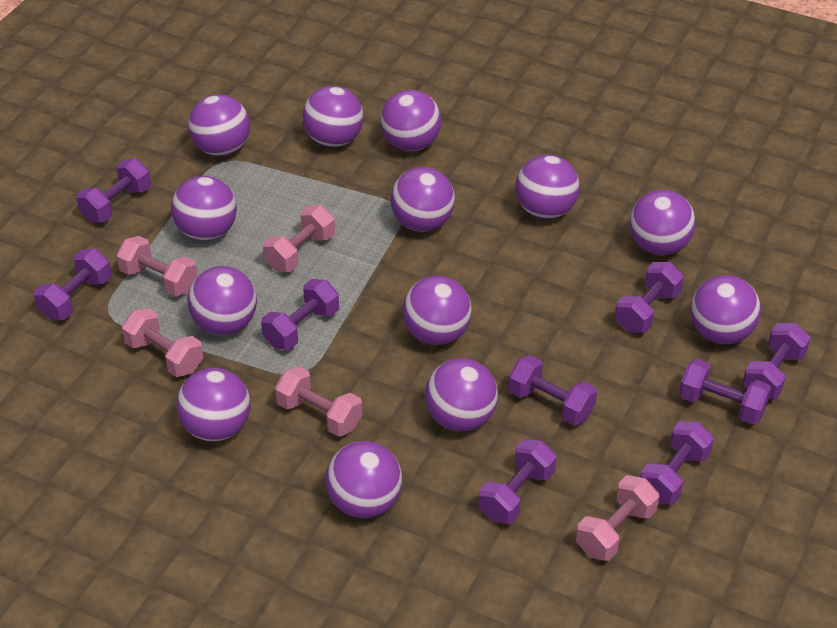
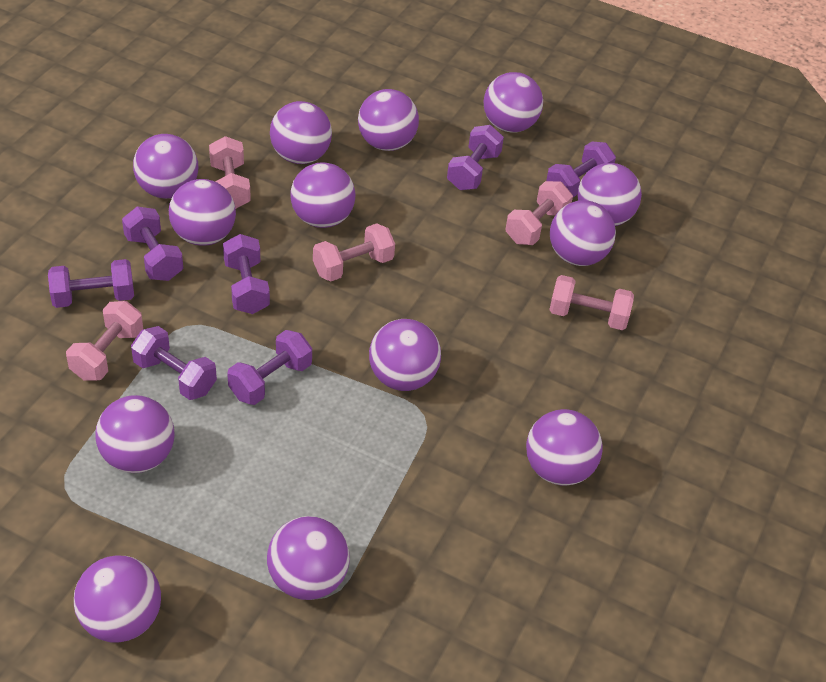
purple dumbbell: [34,249,112,320] [77,158,151,223] [261,279,339,350] [478,439,557,524] [508,355,597,425] [615,262,684,333] [640,421,714,505] [679,359,771,424] [742,323,811,399] = 9 -> [48,259,134,308] [122,207,183,281] [131,326,217,400] [223,234,270,314] [227,330,312,405] [447,125,504,190] [546,142,616,197] = 7

